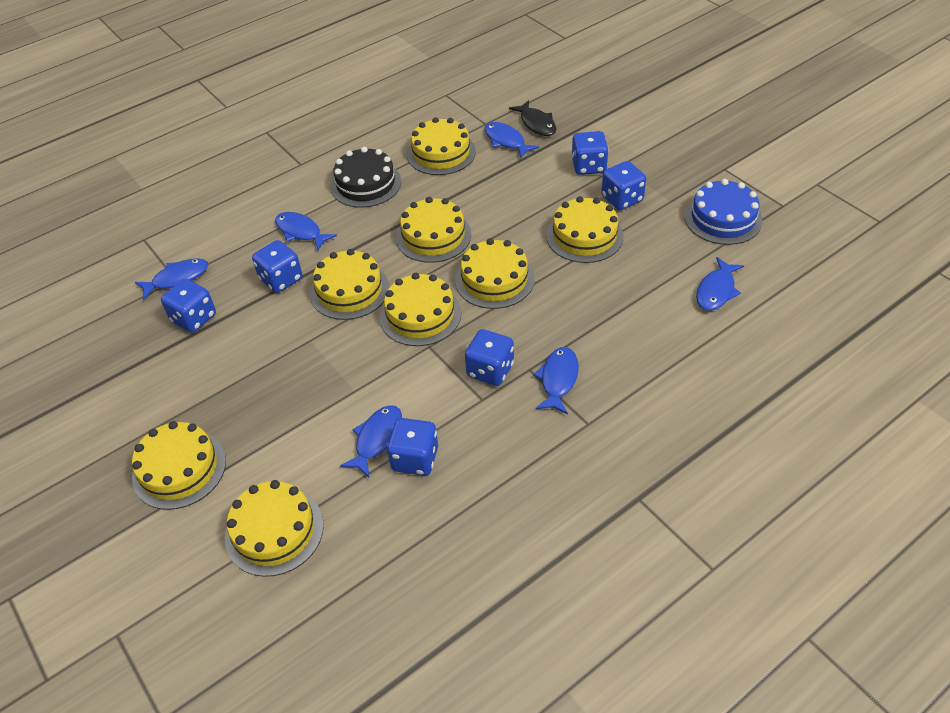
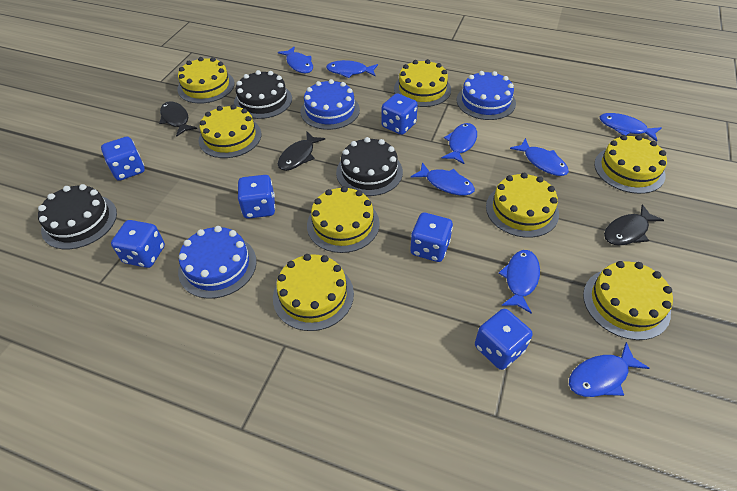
black cake: [330,147,401,208] = 1 -> [38,184,117,249] [234,70,292,119] [336,137,403,196] = 3
black fish: [509,100,556,136] = 1 -> [159,101,197,137] [278,132,325,171] [604,204,664,246] = 3
blue cake: [685,179,763,245] = 1 -> [178,226,257,299] [300,79,360,130] [457,71,516,120] = 3
blue fish: [135,258,208,300] [275,212,337,251] [340,405,402,477] [484,122,539,158] [534,347,579,414] [696,257,744,311] = 6 -> [278,47,313,74] [326,60,378,78] [411,162,475,196] [442,123,477,164] [499,250,540,313] [510,138,569,176] [569,342,649,397] [600,113,661,142] = 8

